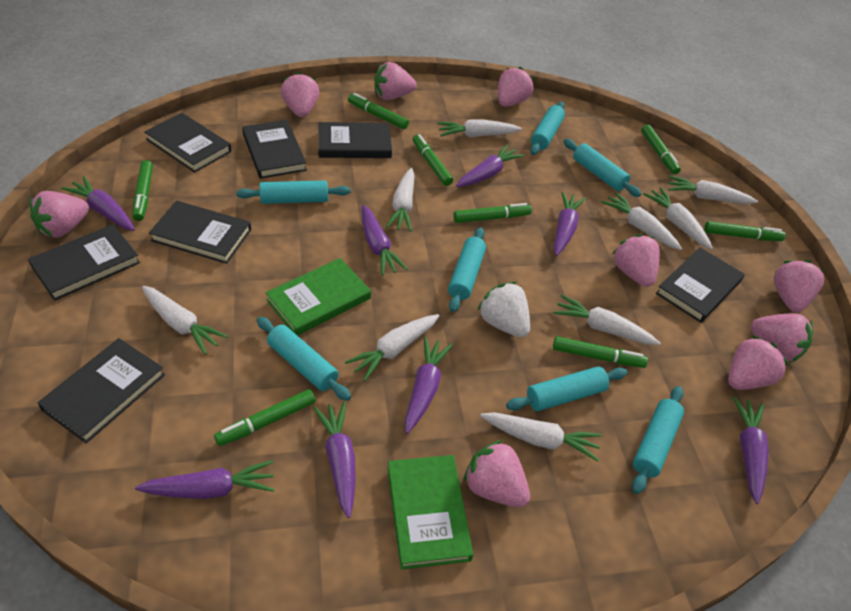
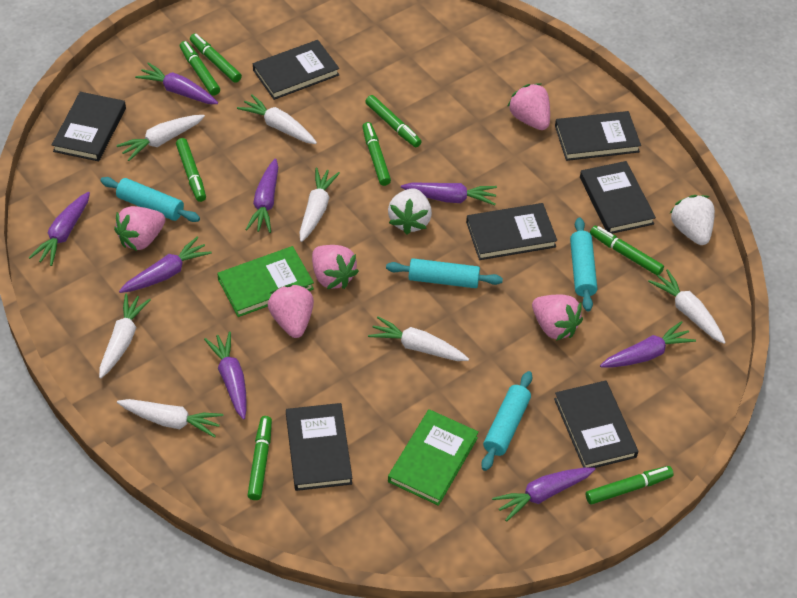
pink strawberry: [30,191,89,238] [281,72,319,117] [375,62,417,100] [463,440,530,507] [498,67,534,107] [612,234,660,287] [728,336,789,390] [751,313,813,362] [774,260,824,312] = 9 -> [114,206,166,251] [268,284,314,338] [312,245,359,289] [507,83,550,130] [532,295,583,341] = 5
turquoise rolling pin: [236,180,350,204] [257,317,351,401] [448,227,486,312] [506,366,627,411] [530,101,565,155] [563,139,642,197] [632,386,684,494] = 7 -> [100,177,200,222] [386,258,503,288] [481,371,532,471] [570,218,597,311] = 4
white carrot: [142,286,228,355] [345,314,439,381] [386,168,415,232] [437,119,522,137] [480,412,602,462] [554,295,660,345] [601,192,682,250] [643,187,713,250] [668,175,758,204] = 9 -> [99,293,151,378] [116,115,205,161] [117,399,223,438] [237,95,317,144] [299,168,340,242] [368,316,469,361] [648,269,726,344] = 7
white strawberry: [478,282,530,337] = 1 -> [388,188,432,234] [670,195,715,245] = 2

